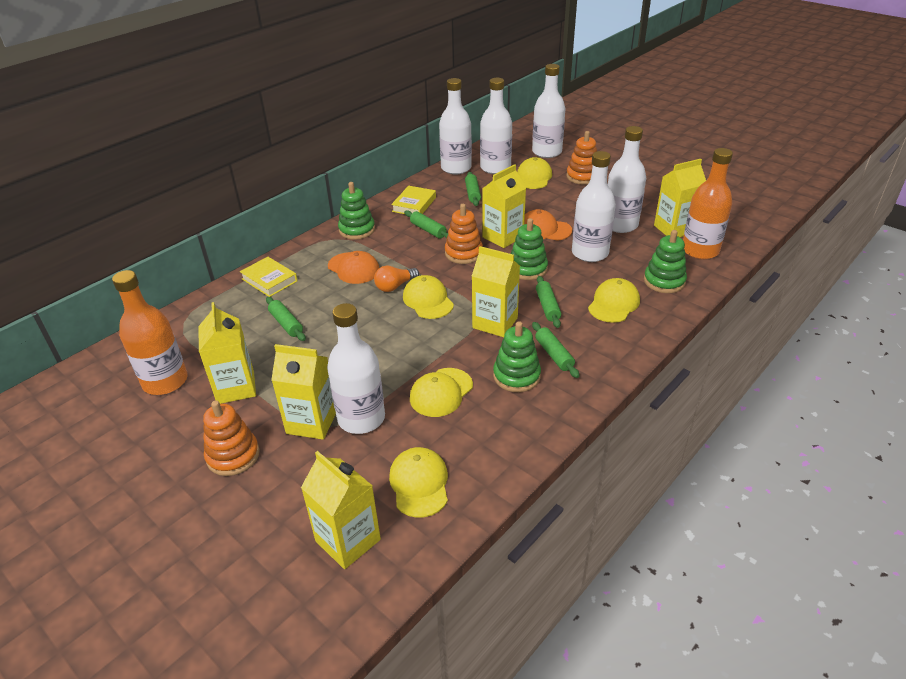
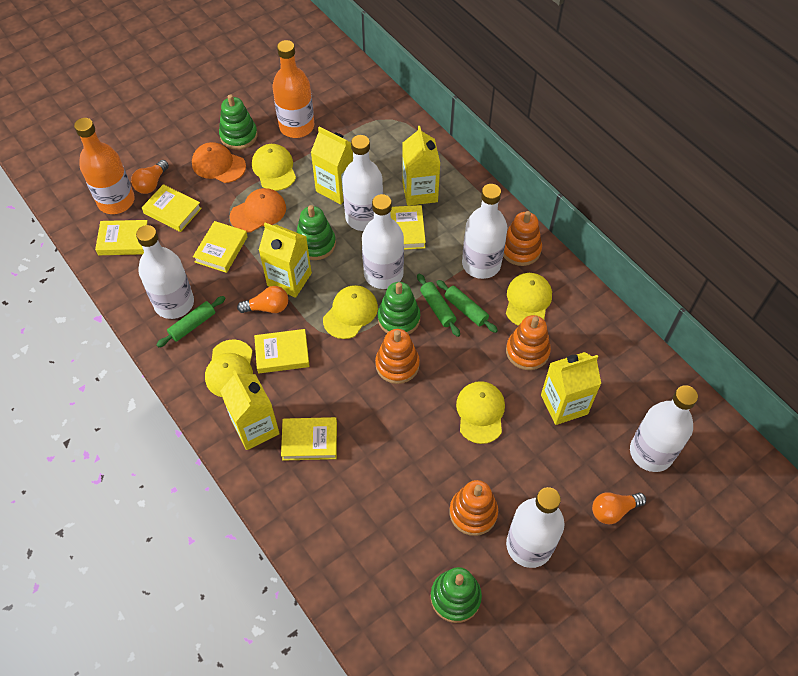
green rolling pin: [266,297,306,341] [404,210,448,239] [465,172,481,206] [532,322,579,378] [536,276,561,328] = 5 -> [156,296,225,347] [417,273,460,337] [436,280,498,333] = 3
orange light bulb: [374,266,419,292] = 1 -> [131,160,169,194] [237,286,288,313] [592,492,646,524] = 3
orange stacking toy: [203,400,260,476] [445,204,483,264] [566,131,597,185] = 3 -> [375,329,420,384] [450,480,498,536] [503,211,542,266] [506,315,551,370] = 4
yellow book: [240,257,298,297] [391,186,436,214] = 2 -> [95,220,148,255] [142,184,202,232] [193,221,248,273] [254,329,310,373] [281,417,337,461] [390,205,426,250] = 6
yellow carton: [199,302,256,404] [271,344,336,440] [301,451,381,569] [472,246,520,337] [482,164,526,248] [654,159,706,237] = 6 -> [220,370,280,450] [259,223,312,298] [311,127,353,204] [402,126,440,206] [541,352,601,425] = 5

